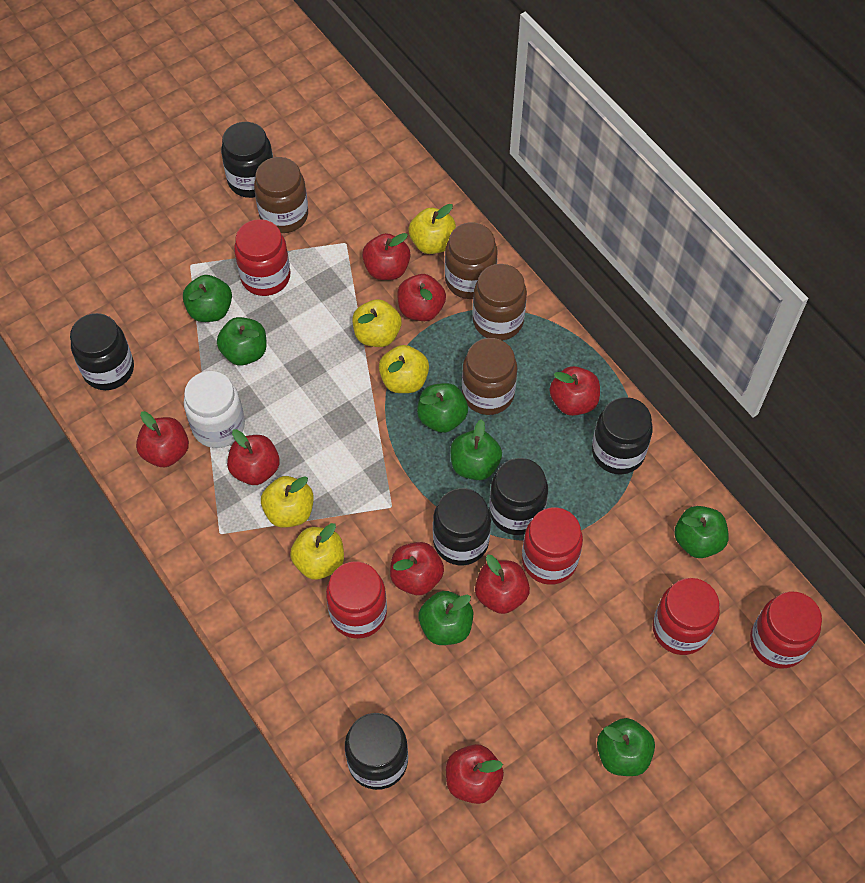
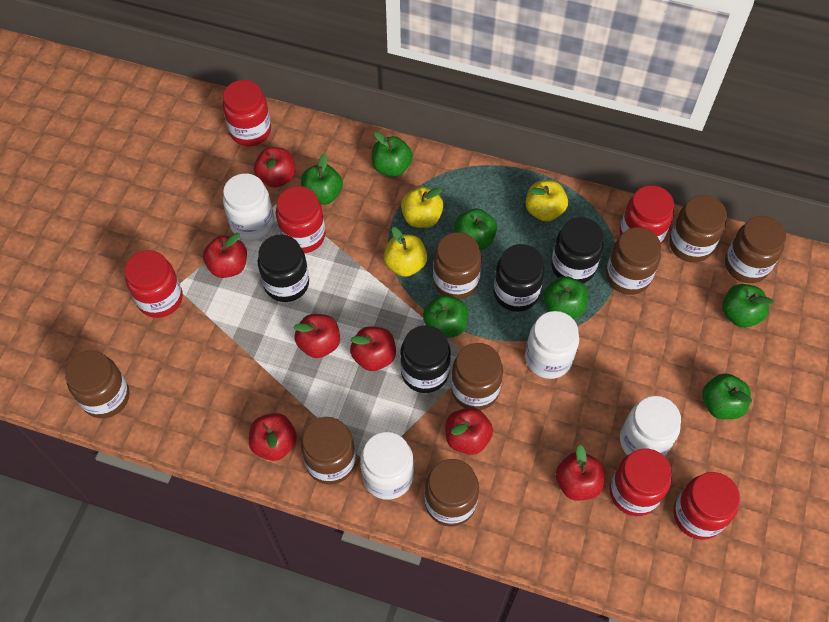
black jar: [70,313,134,390] [221,122,273,198] [345,713,408,790] [433,488,491,565] [489,458,548,535] [592,397,653,474] = 6 -> [258,235,309,302] [400,325,451,393] [494,244,545,312] [551,217,604,283] = 4
brown jar: [254,157,308,233] [445,222,498,299] [462,338,517,415] [472,264,527,340] = 4 -> [65,351,130,418] [301,417,356,485] [425,459,479,527] [433,232,482,300] [451,343,503,410] [606,227,661,295] [669,195,727,262] [725,216,786,283] = 8
red apple: [136,411,189,467] [227,429,280,485] [362,233,411,280] [390,542,444,595] [397,274,446,321] [446,744,504,804] [475,555,530,614] [550,366,600,416] = 8 -> [203,233,247,278] [249,413,297,461] [254,147,296,188] [293,314,340,358] [350,326,396,371] [446,407,493,455] [556,445,605,501] = 7
red jar: [234,219,291,296] [326,562,387,639] [522,507,583,585] [652,578,720,655] [750,592,822,669] = 5 -> [125,250,183,318] [223,80,271,146] [276,186,326,253] [610,448,672,516] [619,185,674,244] [673,472,740,540] = 6
white jar: [184,371,245,448] = 1 -> [223,173,274,241] [360,432,414,500] [525,311,579,379] [620,396,681,457] = 4
yellow apple: [261,476,314,528] [290,523,344,580] [352,299,402,347] [379,345,429,393] [408,204,456,254] = 5 -> [384,227,427,277] [401,187,444,228] [525,180,568,222] = 3

